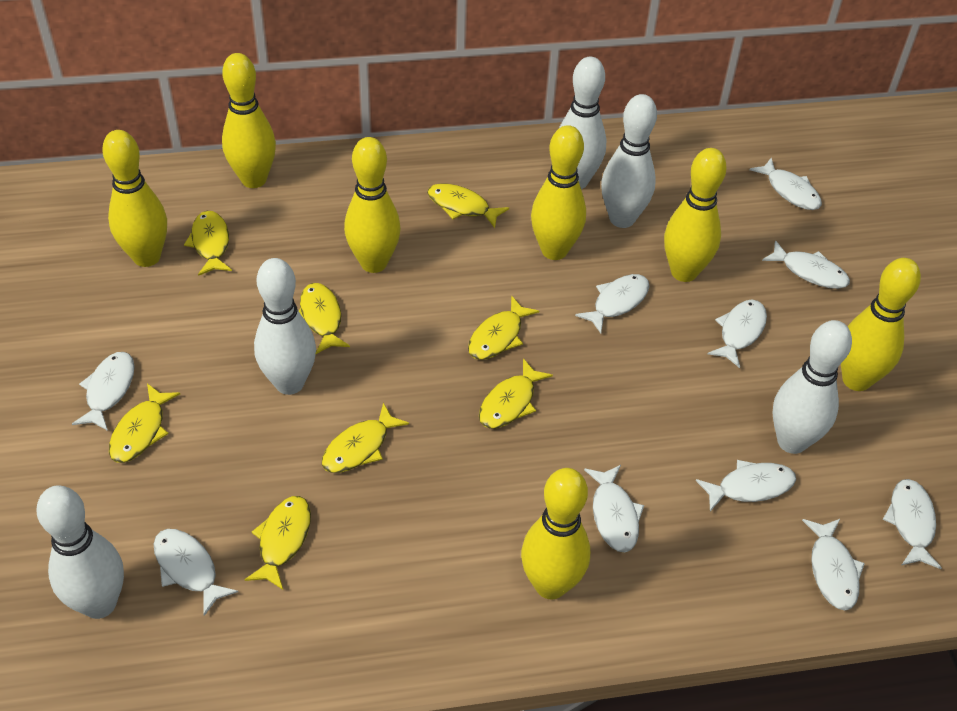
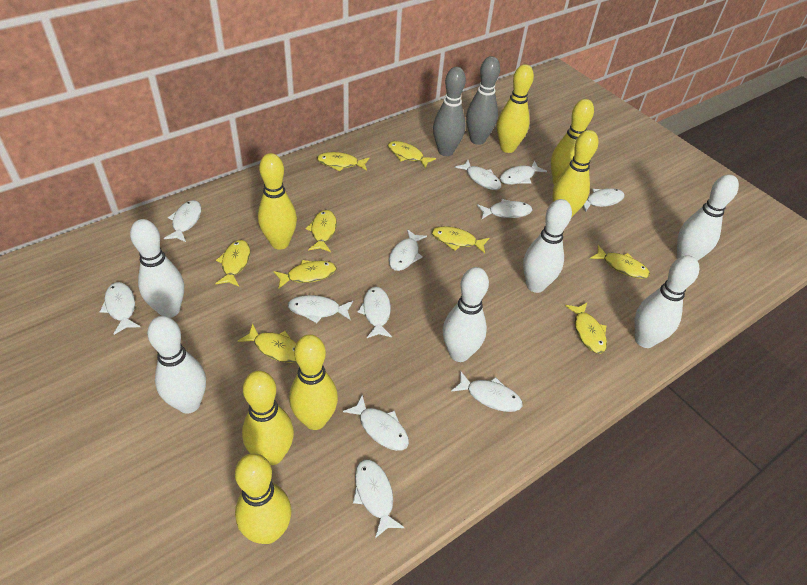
grey bowling pin: none = 0 -> [433,67,466,156] [466,56,500,145] = 2
white bowling pin: [36,486,124,619] [254,258,316,395] [559,57,606,189] [601,94,657,228] [773,320,852,454] = 5 -> [130,219,184,318] [147,316,206,414] [443,267,489,362] [523,199,572,293] [634,255,699,348] [677,174,739,261] = 6
white fish: [72,352,135,431] [154,529,238,616] [575,274,649,333] [584,465,644,552] [696,460,796,511] [708,300,767,368] [750,158,822,210] [762,240,850,289] [802,519,865,610] [883,479,941,569] = 10 -> [100,282,140,335] [164,200,201,242] [288,295,353,323] [343,395,409,451] [353,460,405,538] [357,287,392,338] [389,229,427,271] [451,371,523,412] [455,160,501,190] [477,199,532,219] [500,161,547,184] [583,188,625,212] = 12
yellow fish: [109,383,180,463] [184,211,232,276] [244,496,311,590] [299,283,350,354] [322,403,409,473] [427,183,509,228] [468,296,539,360] [479,359,553,429] = 8 -> [215,240,250,286] [238,323,296,363] [273,260,336,289] [306,210,337,252] [317,152,370,171] [388,141,436,169] [432,226,490,253] [565,303,607,354] [590,245,650,279] = 9

